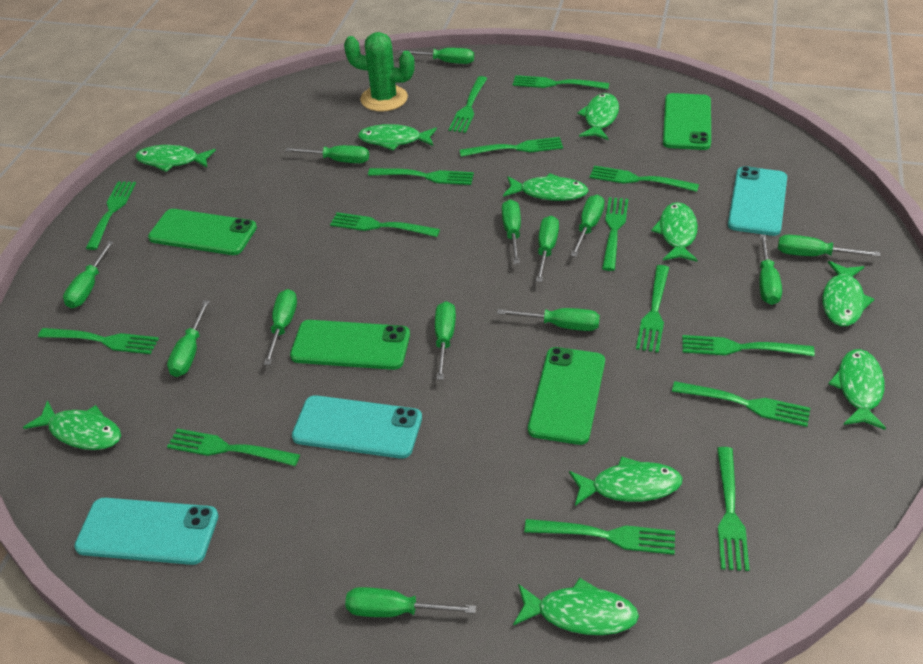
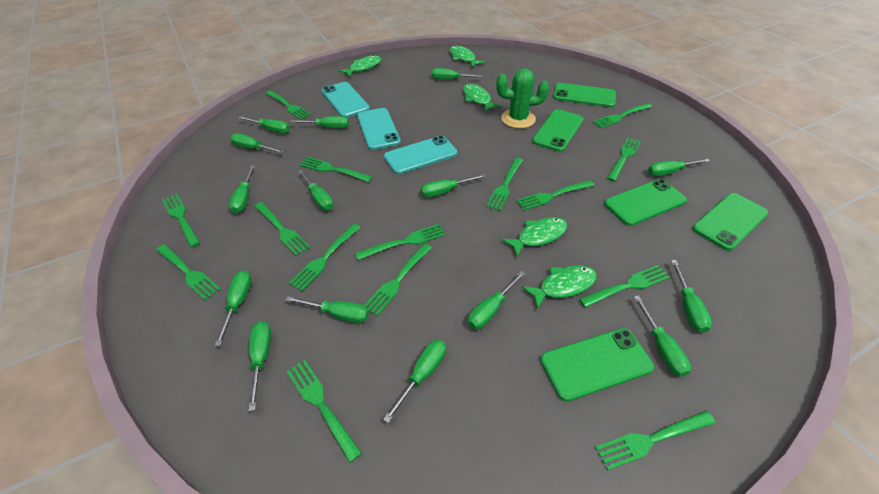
green fish: [23,400,121,450] [135,145,216,172] [358,124,437,150] [503,173,589,201] [513,578,639,635] [569,456,683,506] [577,93,619,140] [651,202,698,262] [822,261,874,326] [829,349,886,430] = 10 -> [338,55,381,77] [449,45,485,67] [463,84,501,112] [501,217,567,257] [522,265,597,310] = 5
green phone: [148,209,257,255] [290,320,410,370] [528,347,605,445] [663,93,711,150] = 4 -> [532,109,584,152] [540,328,654,402] [553,83,616,107] [604,179,687,226] [692,193,768,251] = 5
green screwdriver: [63,241,114,308] [167,300,210,377] [264,289,297,365] [285,145,369,163] [345,587,476,617] [399,48,474,64] [435,301,456,380] [497,308,600,331] [502,199,521,264] [536,216,559,282] [570,195,605,257] [759,235,782,305] [778,235,880,257] = 13 -> [214,270,252,346] [229,165,255,213] [230,133,284,153] [238,116,290,134] [248,321,271,411] [285,296,369,323] [290,116,349,128] [297,170,333,210] [383,340,446,423] [421,174,486,197] [432,68,483,80] [468,271,525,330] [634,295,691,377] [648,159,710,176] [671,260,712,333] = 15

